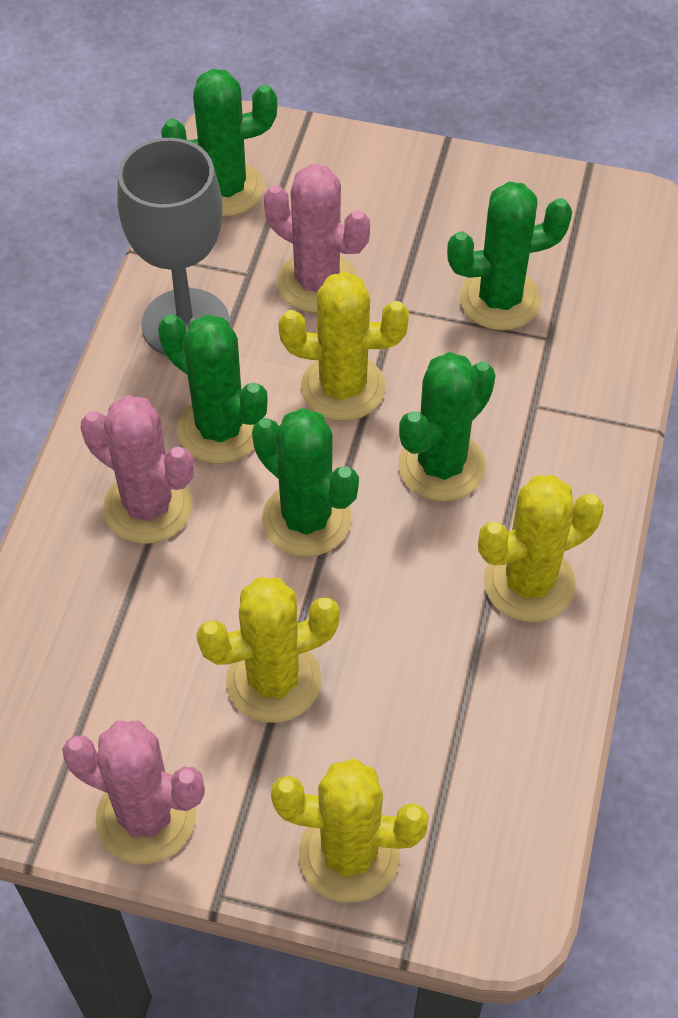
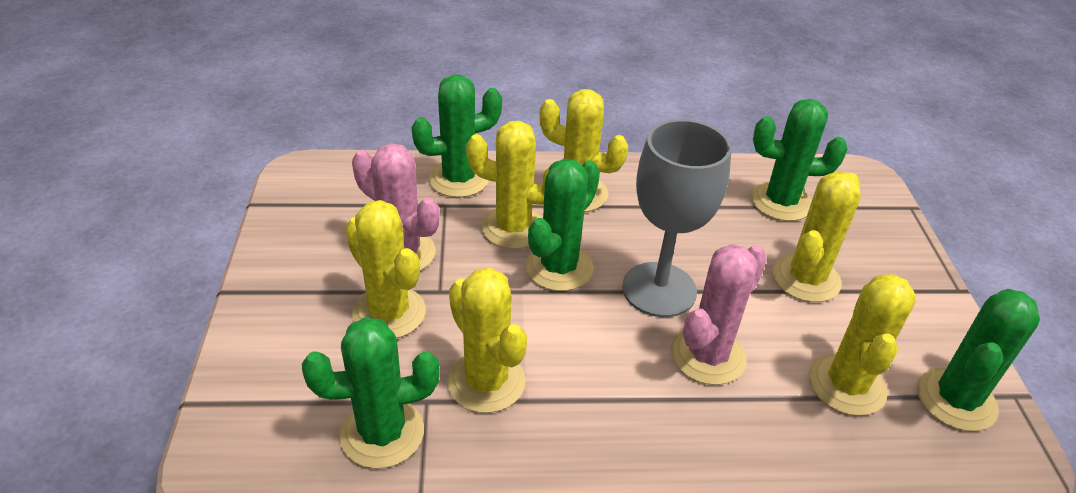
pink cactus: [62,721,205,864] [81,395,194,544] [264,164,370,313] = 3 -> [352,143,439,271] [671,244,767,385] = 2
yellow cactus: [196,577,340,723] [271,758,429,903] [279,272,409,421] [478,475,604,622] = 4 -> [345,200,426,338] [447,268,527,413] [466,121,550,249] [539,89,628,212] [773,171,861,302] [809,274,916,416] = 6

